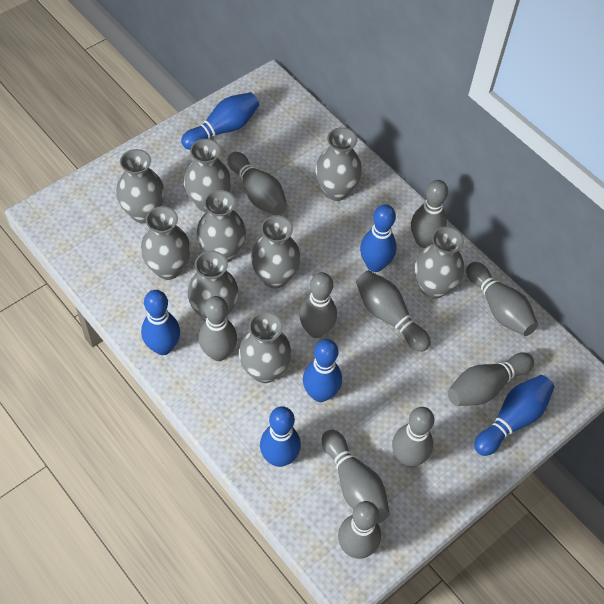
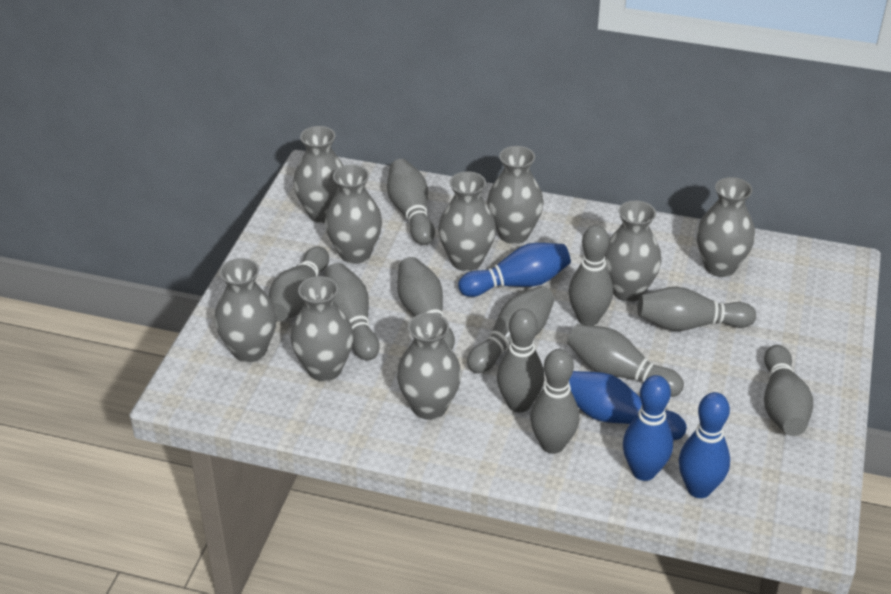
blue bowling pin: [141,290,180,355] [181,92,259,150] [260,406,301,467] [303,339,342,402] [360,204,397,272] [474,375,554,456] = 6 -> [458,243,571,297] [569,371,687,440] [623,375,673,481] [679,392,730,498] = 4
grey bowling pin: [199,296,237,361] [228,152,287,215] [299,272,337,338] [322,430,390,523] [338,501,381,559] [356,270,431,352] [392,407,434,467] [411,180,448,248] [447,352,534,406] [466,262,538,336] = 10 -> [269,247,329,321] [325,263,379,361] [387,159,435,245] [397,257,455,349] [467,286,555,373] [497,309,545,413] [530,349,579,454] [567,324,684,397] [569,225,613,326] [637,287,756,331] [764,345,813,436] = 11

